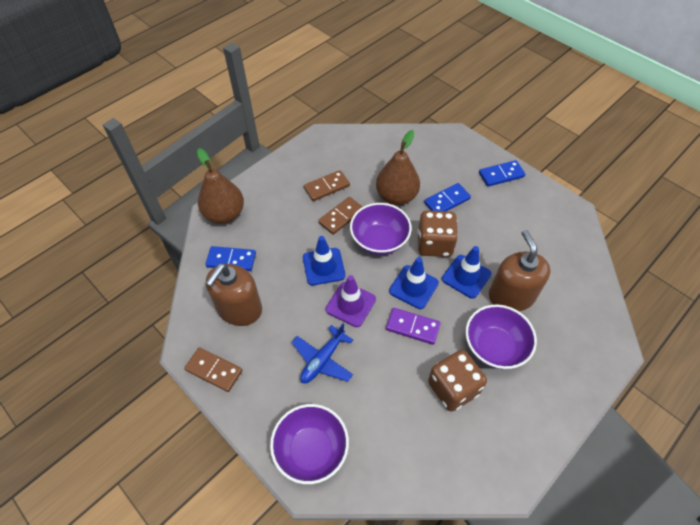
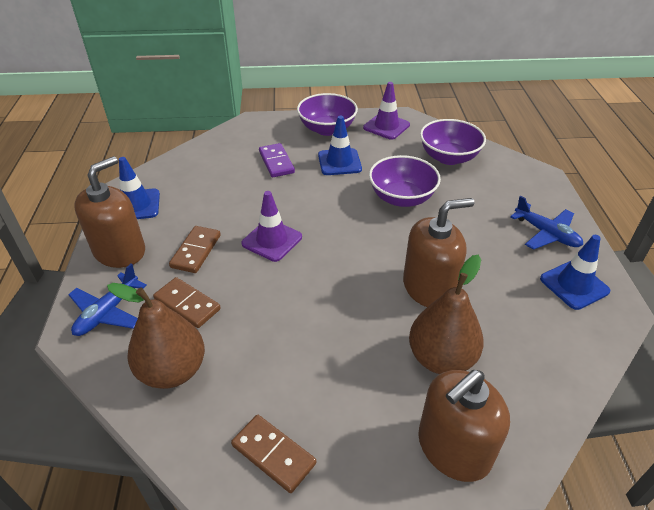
blue domino: [205,246,256,271] [424,183,471,211] [479,160,526,187] = 3 -> none = 0
blue plane: [292,323,353,383] = 1 -> [68,264,147,336] [510,195,583,250] = 2
brown dice: [418,211,458,257] [428,350,487,412] = 2 -> none = 0
brown soap dispenser: [206,263,262,326] [489,230,550,312] = 2 -> [74,156,145,268] [403,198,474,307] [418,370,510,482] = 3
purple traffic cone: [326,275,376,327] = 1 -> [241,191,302,262] [363,82,410,140] = 2

